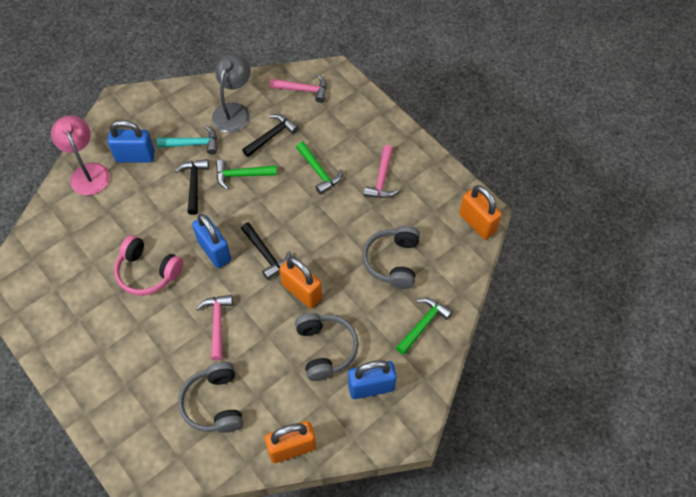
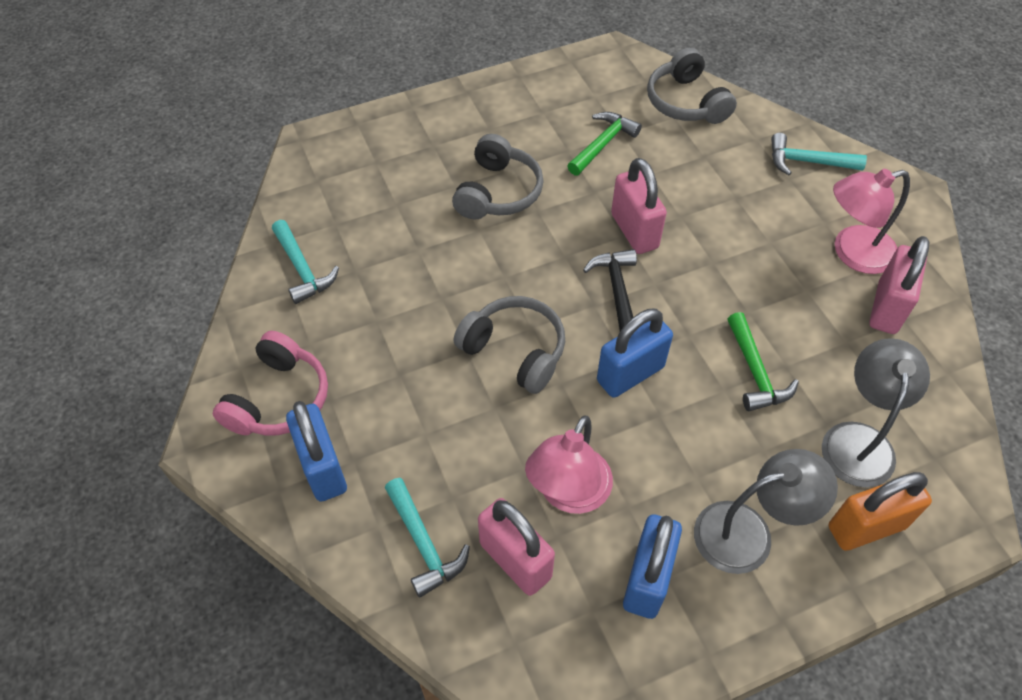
black hammer: [175,159,209,215] [241,222,291,280] [242,114,299,157] = 3 -> [583,249,637,331] = 1
green hammer: [216,160,277,190] [296,142,343,194] [396,298,453,355] = 3 -> [567,112,642,176] [728,312,799,411] = 2
grey lamp: [212,54,251,133] = 1 -> [694,449,838,574] [822,338,930,487] = 2
orange padlock: [264,421,316,463] [280,257,322,308] [459,185,502,239] = 3 -> [829,472,932,551] = 1
pink hammer: [196,295,233,360] [270,75,327,103] [364,145,399,198] = 3 -> none = 0
pink lamp: [51,115,110,195] = 1 -> [525,416,613,514] [833,169,910,274] = 2
pink padlock: none = 0 -> [478,498,555,596] [611,158,667,254] [870,236,929,334] = 3
turquoise hammer: [157,126,217,155] = 1 -> [272,220,339,304] [385,478,470,598] [771,133,867,175] = 3

